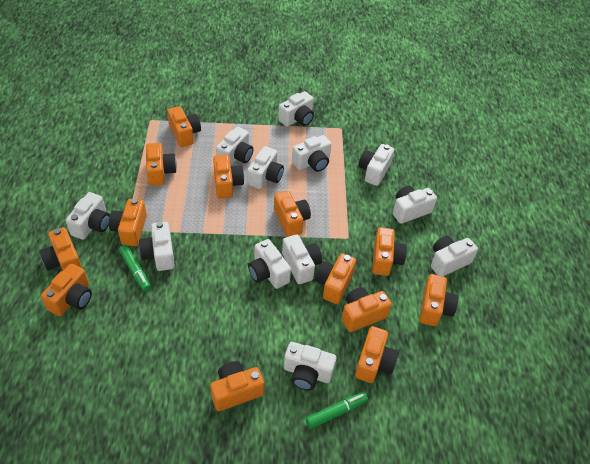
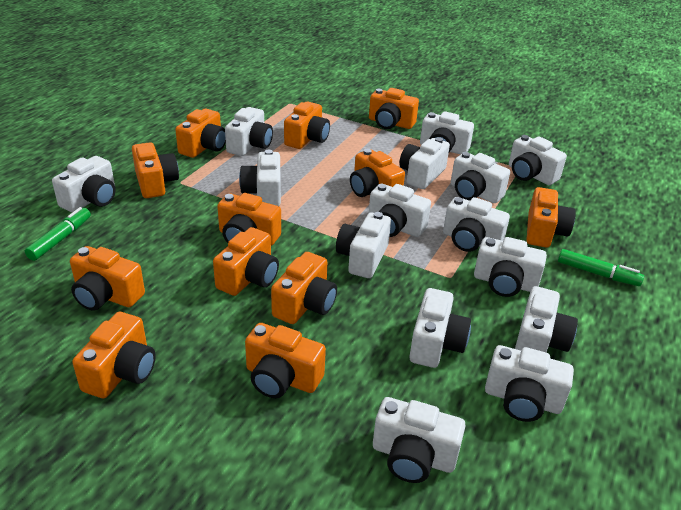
orange camera: [39,227,82,271] [41,263,92,316] [109,198,147,246] [146,143,177,186] [167,106,201,147] [210,361,264,411] [213,155,244,198] [274,191,311,237] [315,253,356,304] [342,287,392,332] [355,326,399,383] [372,227,407,276] [419,274,458,326] = 13 -> [70,246,145,311] [72,312,156,398] [132,142,179,198] [175,109,226,158] [213,227,279,296] [217,193,281,246] [245,323,326,398] [271,252,337,324] [284,102,330,149] [350,149,405,197] [369,88,419,129] [526,187,576,247] = 12
white camera: [66,192,110,240] [139,222,175,271] [216,127,254,165] [247,146,284,189] [248,239,291,289] [278,91,314,127] [282,234,322,284] [284,342,336,390] [292,135,331,172] [358,144,394,186] [393,186,437,224] [431,236,478,276] = 12 -> [52,156,116,212] [225,107,273,156] [239,149,281,206] [336,212,391,278] [369,184,431,237] [373,397,466,483] [399,137,450,189] [409,288,471,368] [420,111,474,155] [443,197,510,252] [451,152,510,203] [474,237,547,297] [485,345,574,422] [509,135,567,185] [515,286,578,353] = 15

